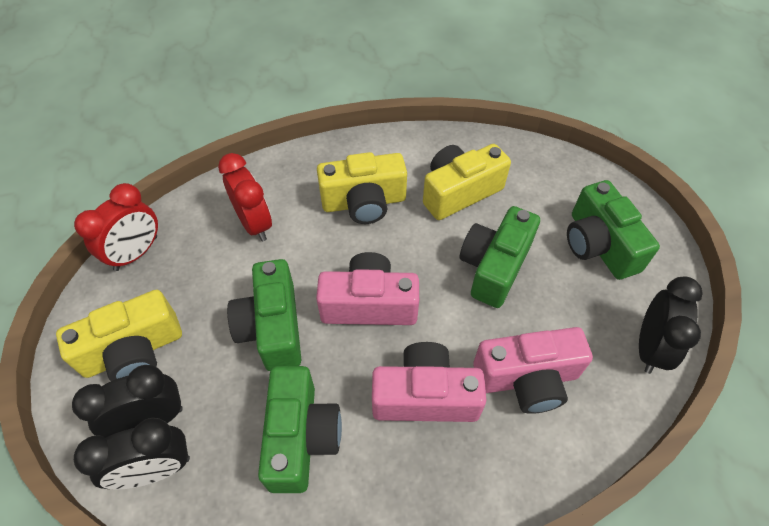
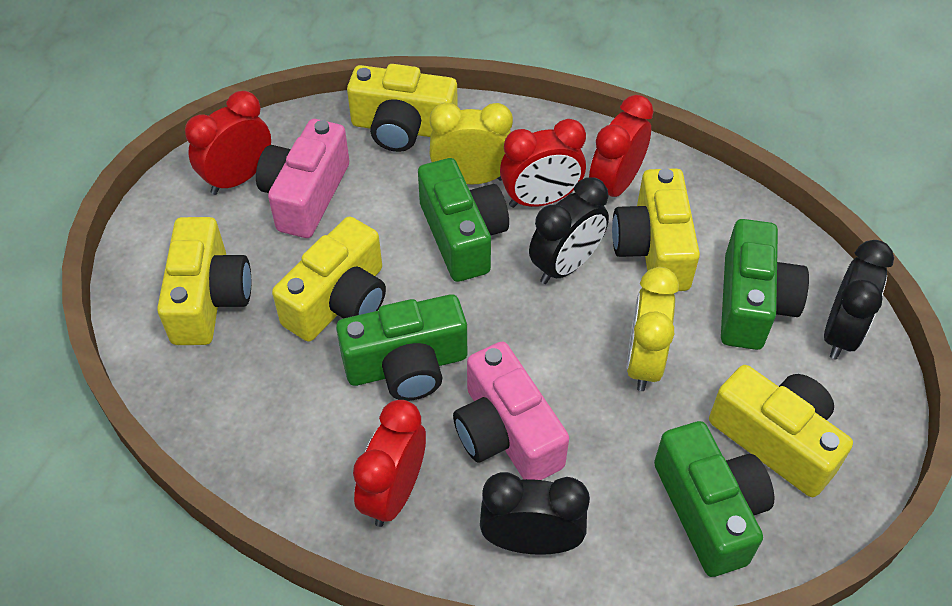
pink camera: [316,252,419,325] [372,342,487,422] [473,327,593,414] = 3 -> [256,119,350,238] [453,342,569,480] = 2
red clock: [74,183,158,271] [218,153,272,241] = 2 -> [185,91,271,195] [353,400,426,527] [500,119,586,208] [589,95,653,197] = 4
yellow camera: [56,290,182,381] [317,152,407,224] [423,144,511,220] = 3 -> [157,217,251,345] [272,216,386,342] [347,64,458,152] [612,168,700,291] [709,365,853,497] = 5
yellow clock: none = 0 -> [430,102,513,185] [627,267,679,391] = 2

